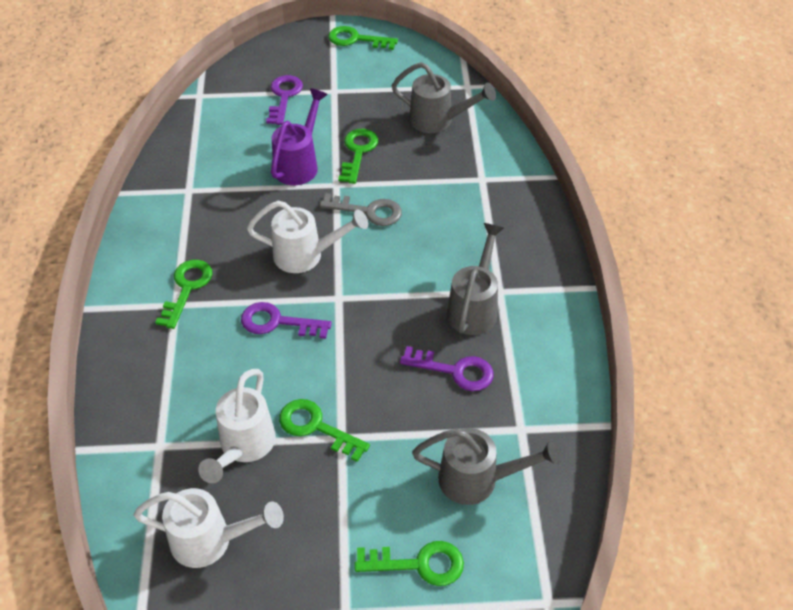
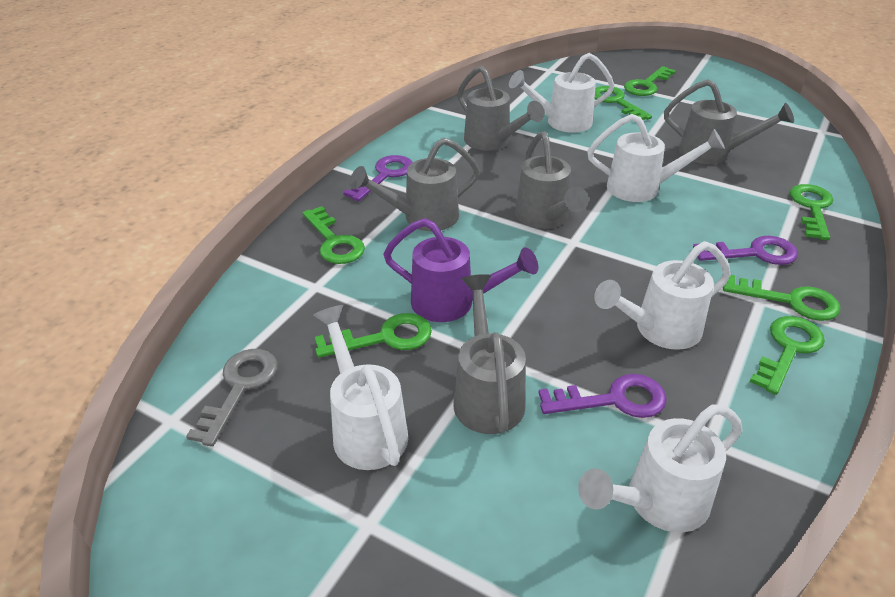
green key: [155,260,212,329] [279,399,370,462] [328,26,398,50] [338,129,378,184] [354,541,464,586] = 5 -> [302,206,365,264] [315,313,432,358] [595,86,652,120] [624,66,676,96] [723,275,841,321] [750,316,825,395] [790,184,833,240] = 7
grey watering can: [391,62,496,133] [412,428,562,505] [447,223,504,335] = 3 -> [350,137,480,231] [454,274,526,434] [458,66,545,151] [515,132,589,229] [664,79,794,164] = 5
white watering can: [134,488,284,568] [198,369,276,483] [247,200,368,273] = 3 -> [313,305,408,470] [509,53,615,133] [578,404,743,533] [587,114,725,202] [594,241,731,350] = 5

